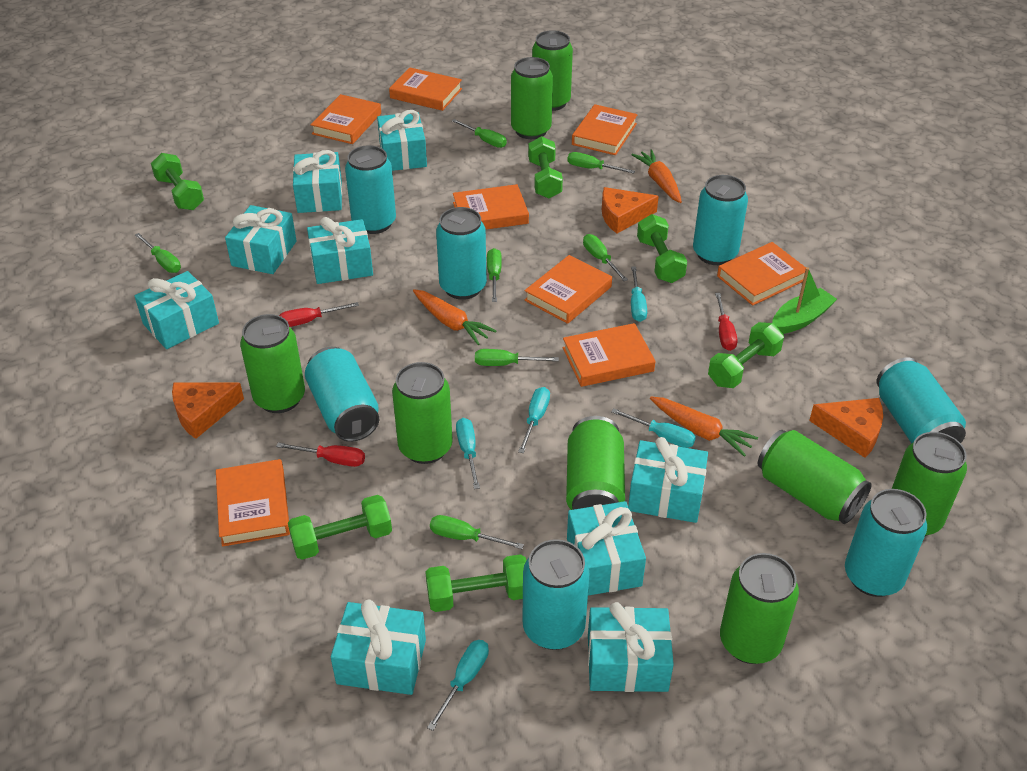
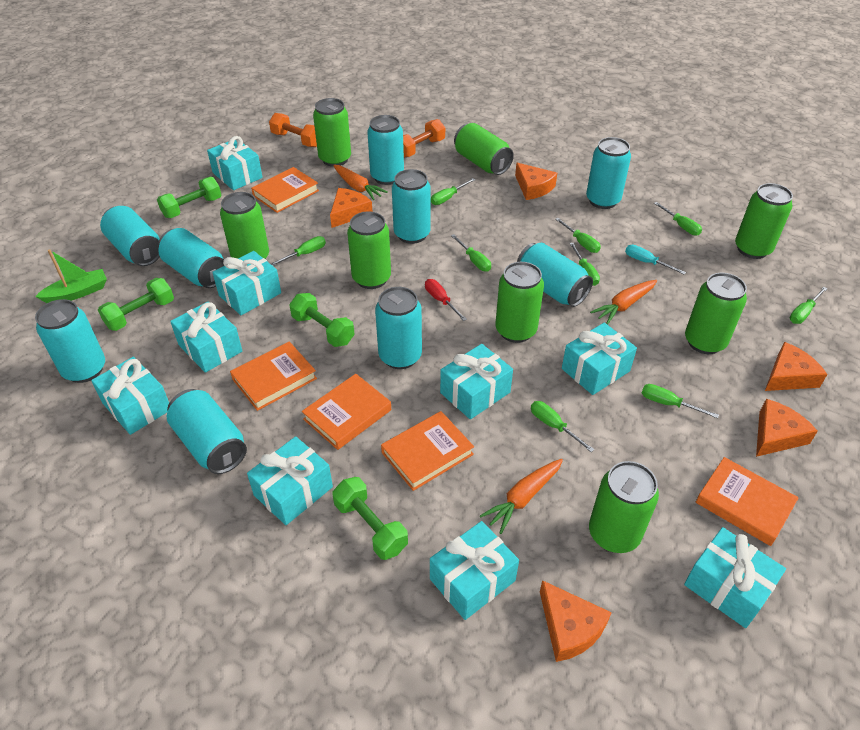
green dumbbell: [151,153,204,210] [288,495,392,560] [425,554,527,612] [528,136,563,199] [637,214,687,283] [708,322,784,388] = 6 -> [98,278,174,331] [157,177,221,218] [289,293,355,347] [332,477,408,560] = 4
green screwdriver: [135,233,181,273] [430,515,524,549] [452,119,507,148] [475,349,559,366] [487,248,502,302] [567,152,635,174] [583,234,628,281] = 7 -> [271,236,326,266] [431,178,475,205] [451,234,491,272] [531,401,594,452] [555,218,601,253] [570,243,600,286] [642,384,719,418] [654,202,702,236] [790,287,828,324] = 9
orange book: [216,459,290,547] [311,94,381,144] [389,67,462,111] [453,184,529,229] [525,255,612,324] [563,323,655,387] [572,104,638,155] [717,242,806,306] = 8 -> [230,341,317,411] [251,167,319,213] [302,374,391,450] [381,411,474,491] [696,457,799,546] = 5
orange cheese: [172,382,244,439] [602,187,659,233] [809,398,883,458] = 3 -> [330,188,373,228] [515,163,557,200] [540,580,612,662] [756,399,818,457] [765,342,827,391] = 5
orange dumbbell: none = 0 -> [269,113,317,147] [403,119,445,158] = 2
red screwdriver: [276,443,365,467] [279,302,359,327] [715,293,737,351] = 3 -> [425,279,467,321] = 1
turquoise can: [305,347,379,442] [345,145,396,234] [436,207,487,300] [523,539,590,650] [693,175,748,265] [845,489,927,597] [877,357,966,443] = 7 -> [35,299,105,383] [100,206,160,266] [158,228,224,288] [167,389,247,474] [367,115,404,185] [375,287,422,369] [392,169,431,244] [517,243,593,307] [586,137,631,209] = 9
turquoise screwdriver: [427,640,489,731] [456,418,480,489] [518,387,550,453] [611,408,696,448] [631,266,647,322] = 5 -> [625,245,686,275] = 1

